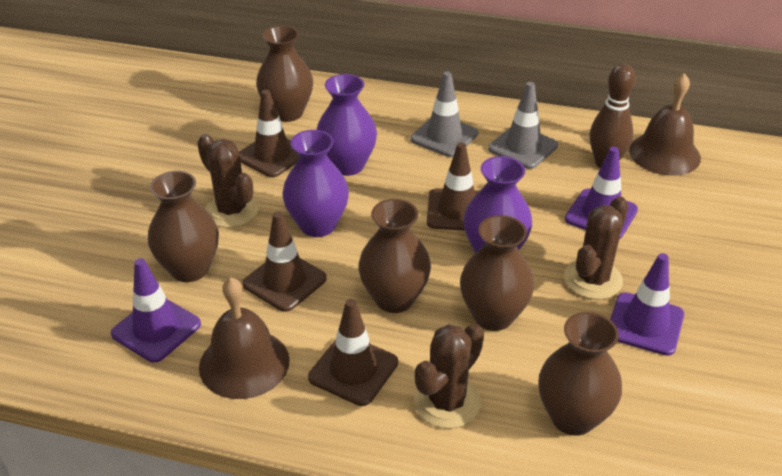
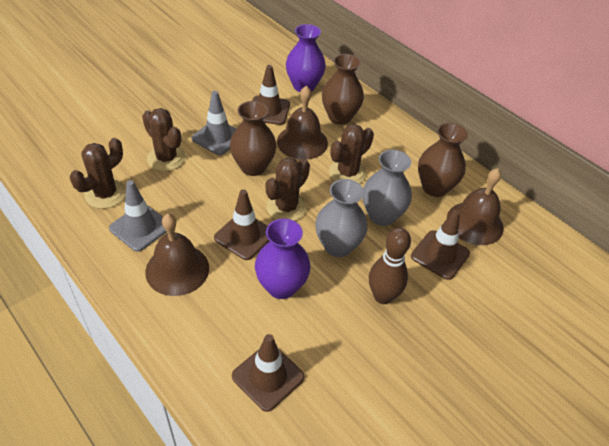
brown bell: [199,277,290,399] [629,73,701,175] = 2 -> [145,214,209,296] [277,86,328,160] [447,168,504,245] = 3
brown cactus: [197,134,258,228] [414,323,484,429] [564,196,628,300] = 3 -> [70,138,126,209] [142,108,186,171] [265,157,310,221] [329,124,374,184] = 4
brown vase: [148,171,219,282] [256,26,313,122] [358,199,431,313] [460,215,534,331] [538,312,622,436] = 5 -> [230,101,277,176] [322,54,364,125] [418,123,468,197] = 3
grey vase: none = 0 -> [315,179,367,257] [363,150,412,226] = 2
purple traffic cone: [111,258,201,363] [565,147,638,239] [610,253,684,356] = 3 -> none = 0
purple vase: [282,130,349,237] [317,74,377,176] [463,156,532,253] = 3 -> [255,219,311,299] [286,24,326,92] = 2

